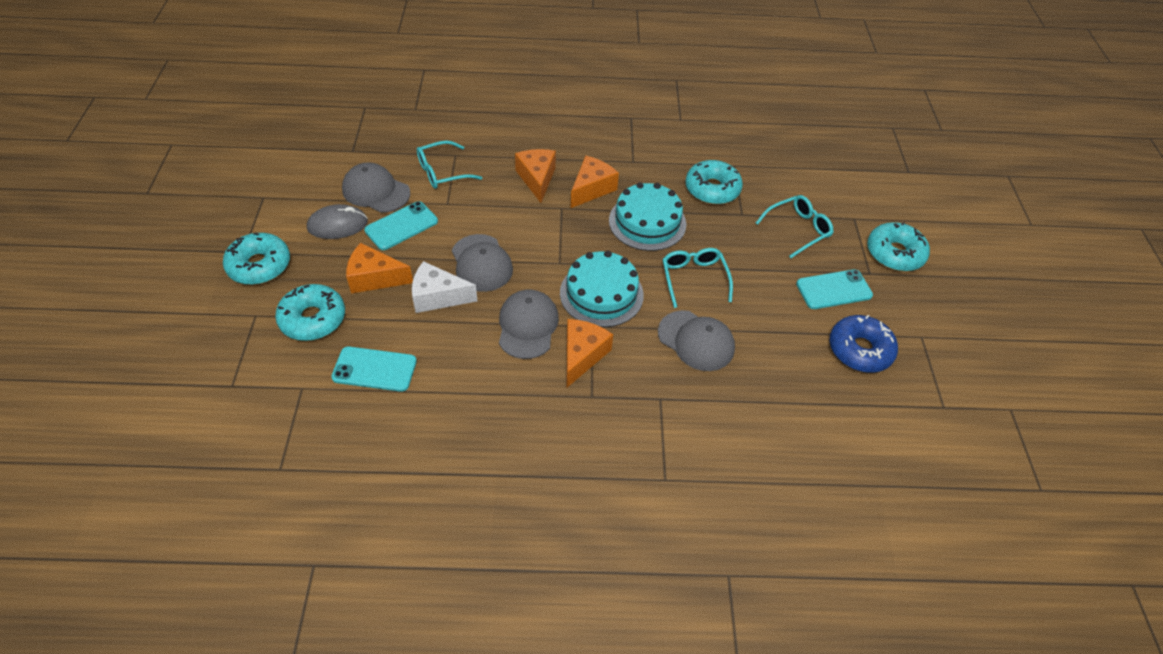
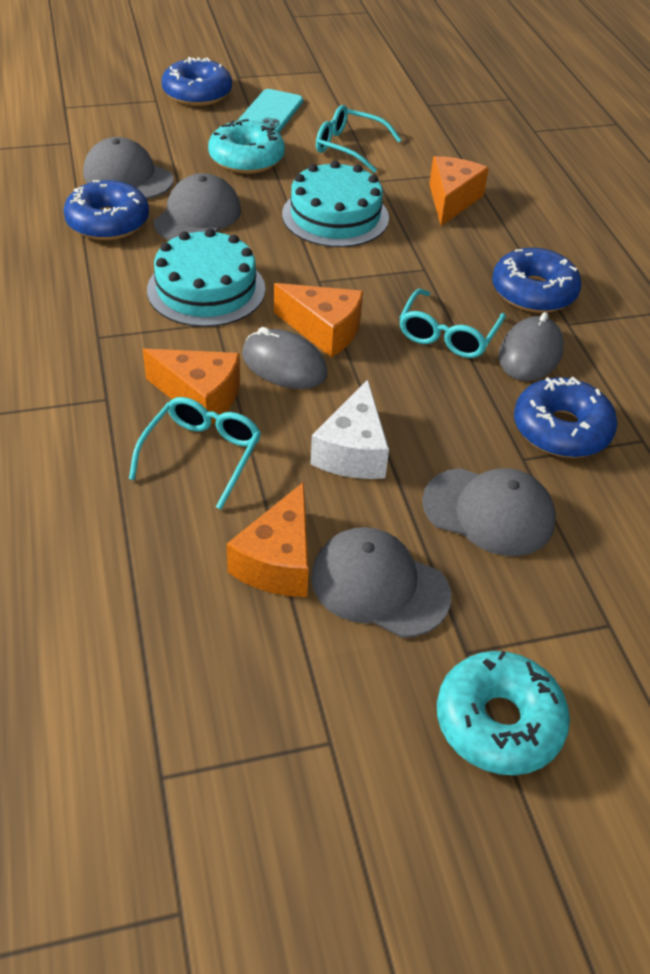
blue donut: [829,315,898,373] = 1 -> [63,180,149,240] [162,57,232,106] [492,248,581,313] [514,377,617,458] = 4
grey mouse: [307,204,368,239] = 1 -> [242,327,327,389] [499,312,564,381] = 2
turquoise donut: [223,232,290,285] [275,284,345,341] [686,160,743,205] [867,222,930,271] = 4 -> [208,119,285,174] [437,651,570,775] = 2
turquoise phone: [331,346,417,392] [364,201,438,250] [796,269,873,309] = 3 -> [237,89,303,133] = 1

